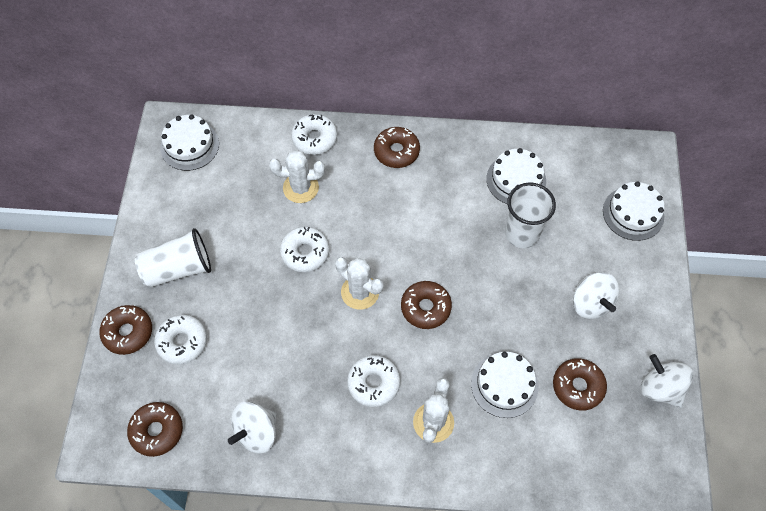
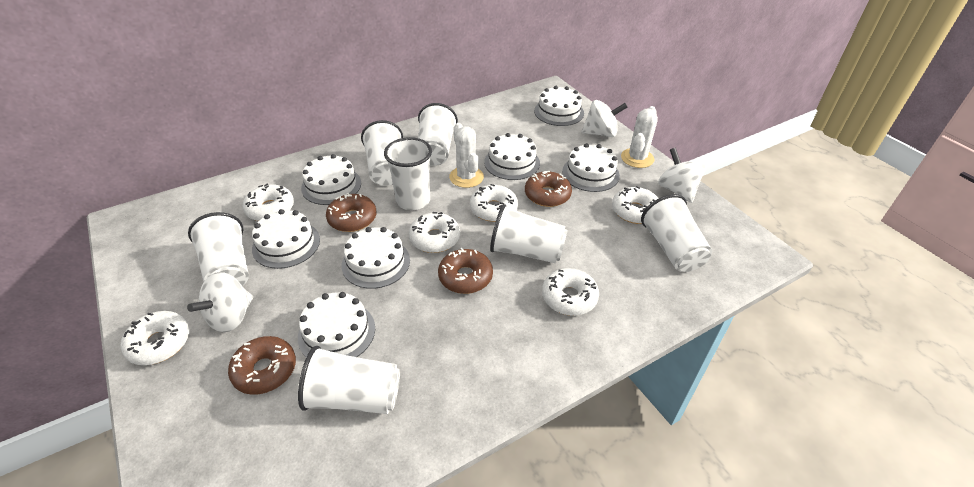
brown donut: [99,305,152,355] [127,402,183,457] [374,127,420,168] [401,281,452,329] [553,358,607,411] = 5 -> [228,336,296,395] [326,193,376,232] [438,248,493,294] [525,171,572,207] = 4
white cactus: [269,150,325,203] [335,257,383,309] [413,378,454,443] = 3 -> [449,123,484,188] [621,106,658,168] = 2
white cake: [160,114,219,171] [471,352,538,418] [486,148,546,204] [603,181,665,241] = 4 -> [252,209,320,269] [298,292,375,357] [301,154,361,205] [342,227,410,289] [484,133,540,180] [534,86,584,126] [562,143,620,192] = 7
white cup: [135,228,211,288] [505,182,556,248] = 2 -> [188,212,249,286] [298,346,400,414] [361,120,403,186] [384,137,432,210] [418,103,458,166] [490,204,568,263] [641,194,712,272] = 7
white donut: [154,315,207,365] [280,226,329,272] [291,114,337,155] [347,355,400,407] = 4 -> [121,311,189,365] [242,183,294,221] [409,212,460,253] [470,184,518,222] [542,268,599,316] [612,186,659,224] = 6

